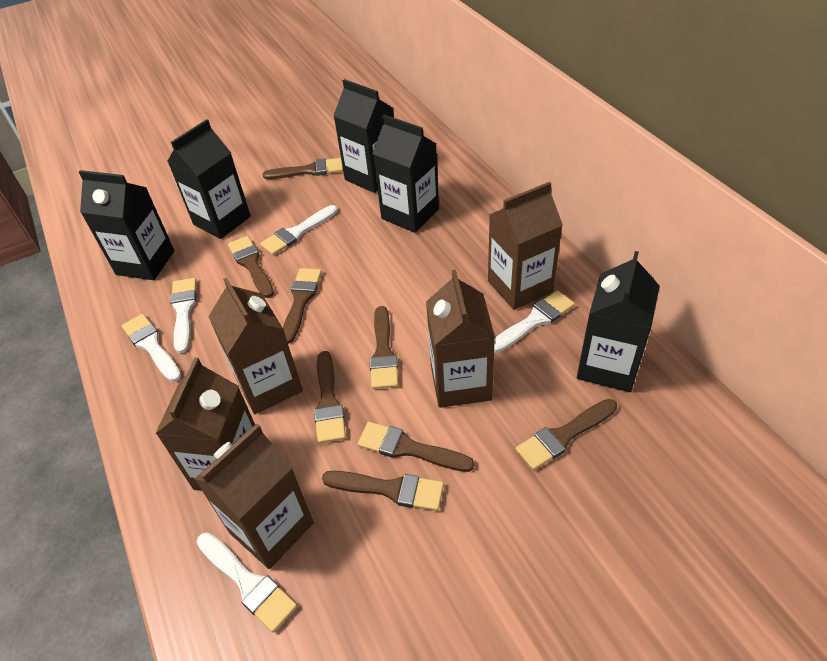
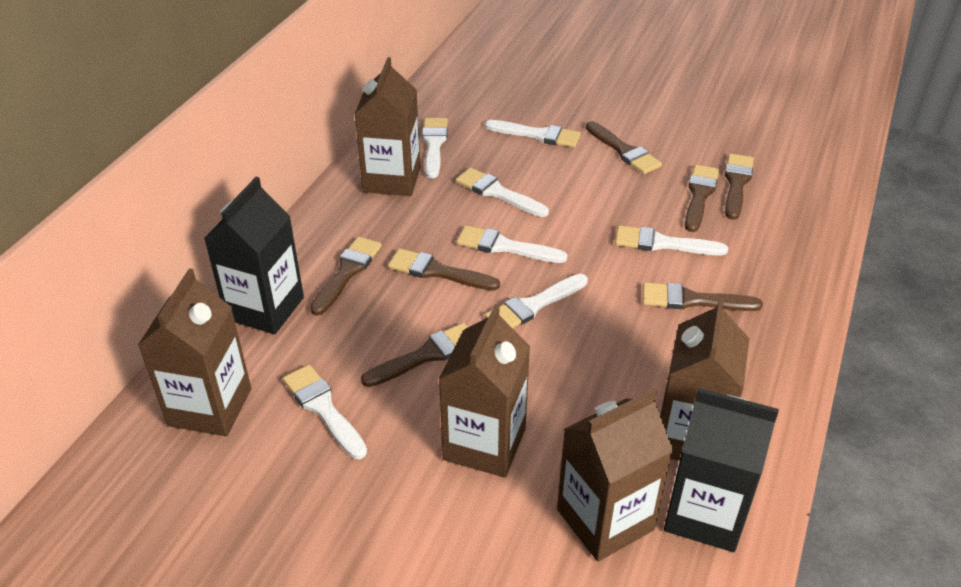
black carton: [79,170,174,280] [167,119,251,239] [333,79,394,193] [372,115,439,233] [577,251,660,392] = 5 -> [204,177,304,334] [664,388,779,552] = 2
brown brush: [228,236,274,298] [263,158,343,179] [283,268,322,344] [314,351,346,443] [322,471,444,511] [358,422,474,472] [370,306,398,389] [516,399,617,470] = 8 -> [310,237,382,316] [361,323,468,387] [388,248,500,291] [586,121,662,174] [643,282,763,311] [685,164,719,232] [725,153,754,220] = 7
white brush: [122,314,181,382] [170,278,197,354] [196,533,297,632] [260,205,338,255] [494,290,575,353] = 5 -> [283,365,367,459] [422,118,448,178] [456,168,549,217] [457,225,567,263] [485,120,581,147] [485,274,588,328] [615,226,728,256] = 7

